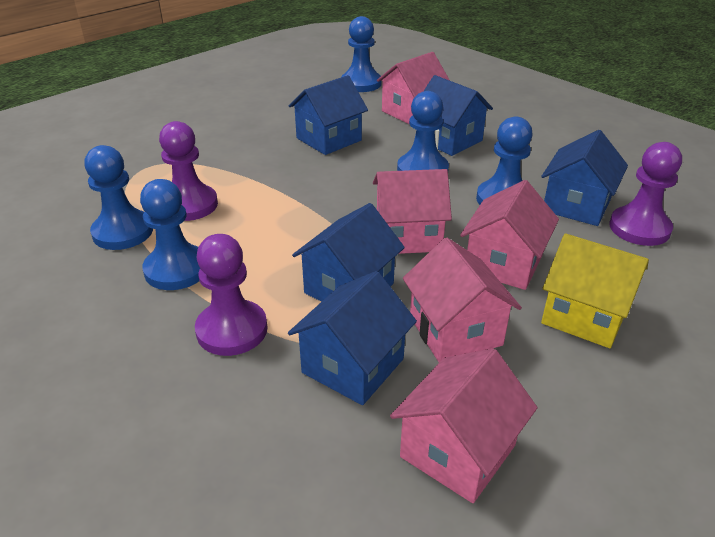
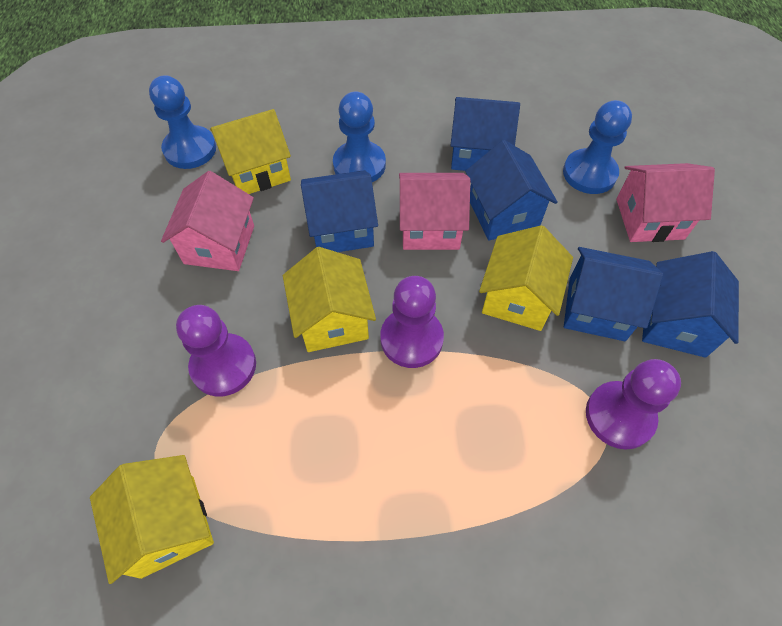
blue pawn: [84,145,153,250] [140,179,200,290] [341,16,382,92] [397,91,449,171] [476,116,533,205] = 5 -> [149,75,216,169] [333,92,386,182] [563,100,632,194] = 3
pink house: [373,169,452,254] [377,52,450,125] [390,348,538,503] [403,238,522,362] [460,180,559,290] = 5 -> [161,171,254,271] [399,173,470,250] [616,163,715,242] = 3
yellow house: [541,233,649,348] = 1 -> [90,455,214,584] [210,109,291,194] [283,247,376,352] [479,225,573,331] = 4

